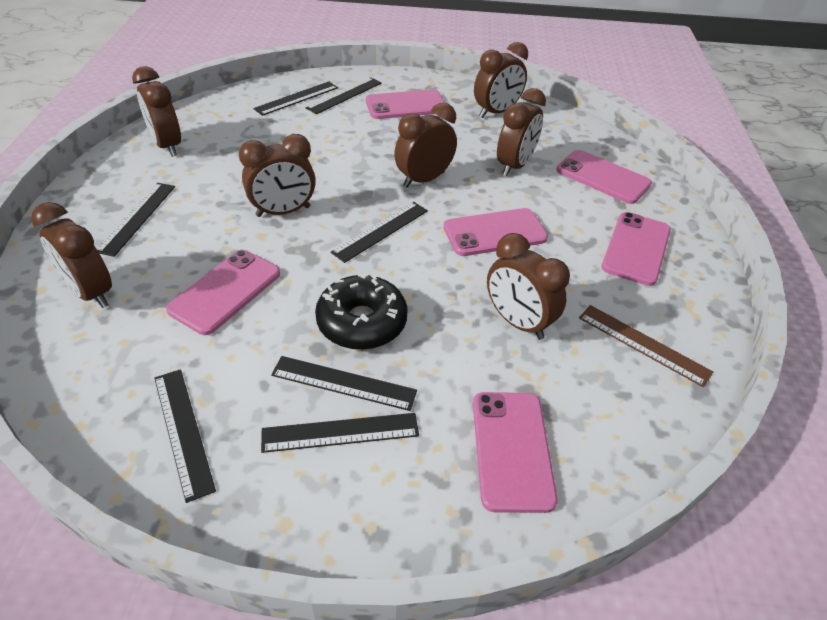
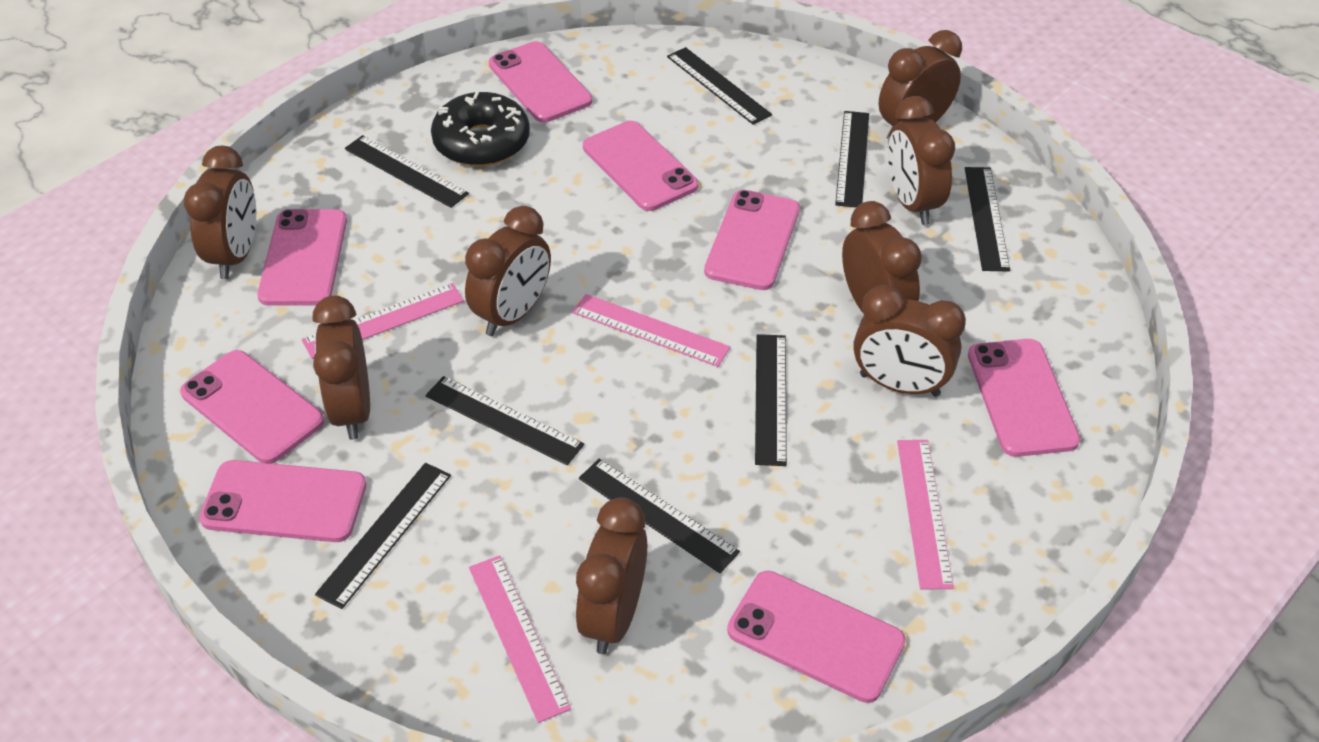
black ruler: [97,183,175,257] [154,369,216,503] [253,81,338,116] [261,413,419,453] [271,356,417,411] [306,77,381,114] [331,202,428,263] = 7 -> [315,463,451,609] [345,135,469,208] [425,376,584,465] [579,459,740,573] [667,47,772,125] [755,334,787,466] [835,111,869,207] [965,167,1010,271] = 8
brown clock: [31,202,112,308] [132,66,181,157] [239,134,316,217] [394,103,457,188] [474,42,528,118] [487,233,570,340] [497,88,546,176] = 7 -> [184,146,256,279] [312,296,370,440] [465,206,551,336] [576,497,647,654] [842,201,922,312] [853,285,966,397] [879,30,962,140] [888,96,955,225] = 8
brown ruler: [579,305,713,387] = 1 -> none = 0
pink phone: [166,250,280,335] [366,89,445,119] [443,208,548,256] [473,392,558,513] [557,150,652,204] [601,212,671,286] = 6 -> [180,350,325,463] [199,460,367,542] [257,209,347,306] [489,41,592,122] [583,121,698,211] [704,190,800,290] [727,571,906,703] [968,339,1080,457] = 8
pink ruler: none = 0 -> [302,283,464,359] [469,555,571,723] [572,294,730,367] [897,440,954,589] = 4

